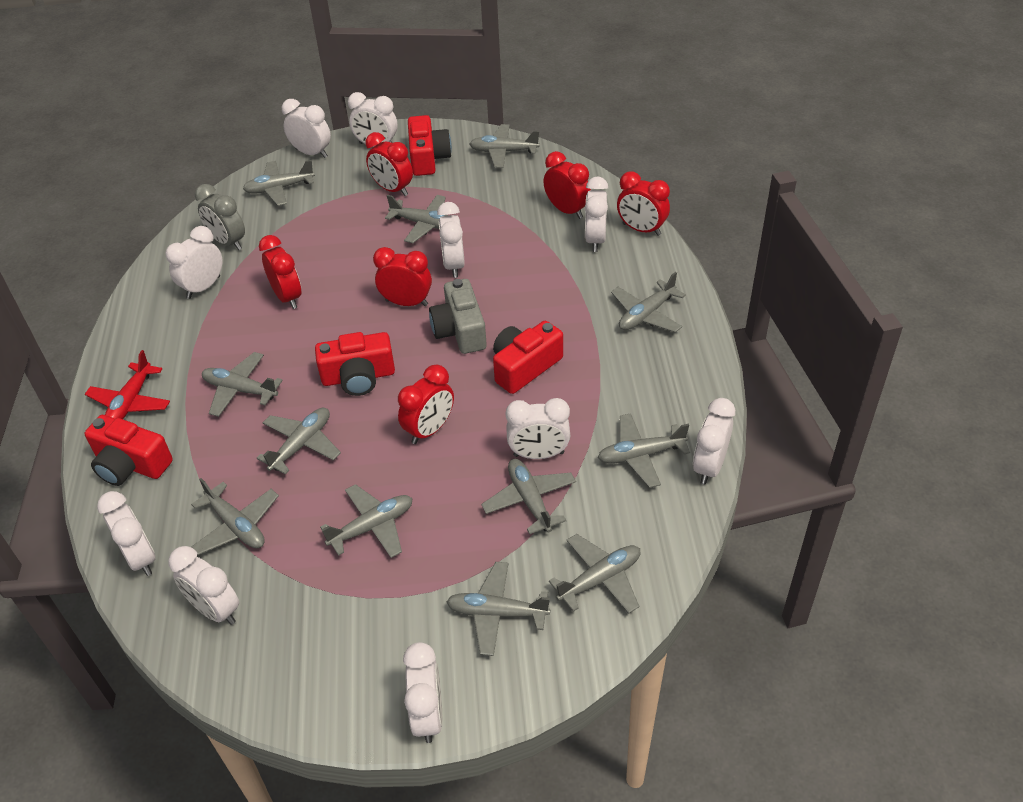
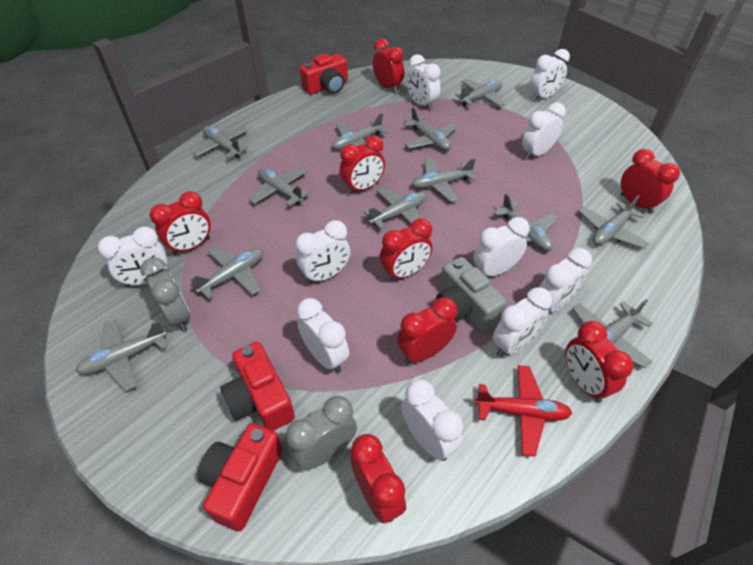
grey clock: [195,184,245,250] = 1 -> [140,257,190,332] [286,396,357,470] = 2
red camera: [85,415,173,486] [315,332,395,396] [408,115,452,176] [493,321,563,394] = 4 -> [197,423,283,531] [220,342,295,431] [300,53,348,94] = 3
red clock: [259,235,301,309] [365,132,413,196] [373,247,432,306] [398,365,454,444] [544,151,591,219] [617,171,670,236] = 6 -> [150,191,211,255] [340,135,385,194] [350,434,406,523] [373,38,404,93] [380,218,433,281] [397,297,457,364] [565,321,634,403] [620,149,680,214] = 8

